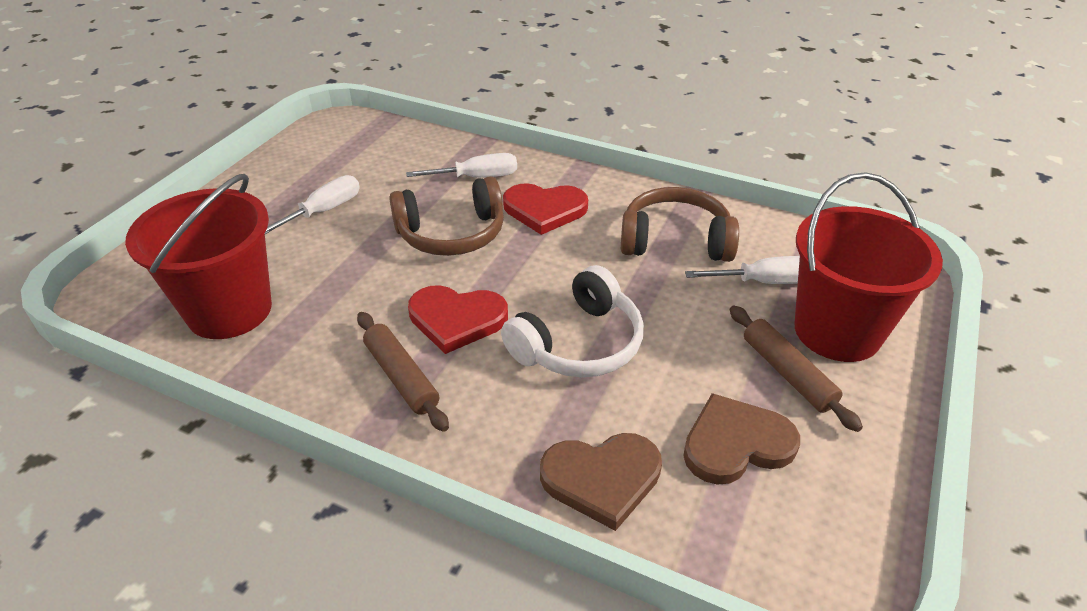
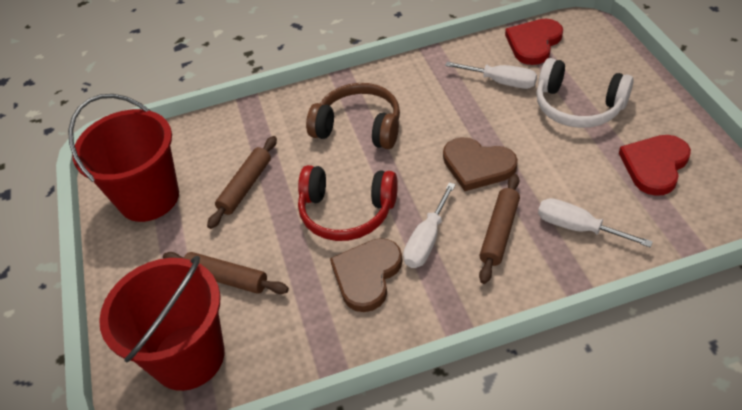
brown headphones: [389,176,504,256] [621,187,739,262] = 2 -> [306,83,400,149] = 1
brown rolling pin: [357,312,449,432] [729,306,863,432] = 2 -> [163,252,289,294] [207,136,277,229] [479,174,520,284] = 3
red headphones: none = 0 -> [298,165,398,241] = 1

